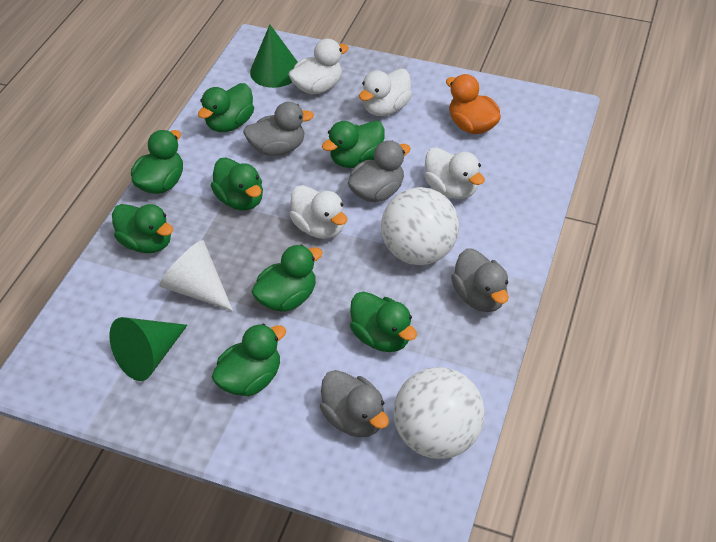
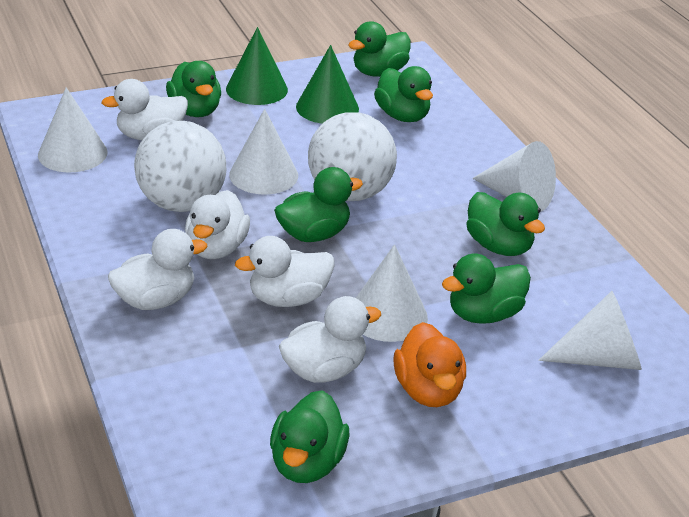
green duck: [112,204,173,253] [131,130,183,194] [198,83,254,132] [211,158,263,211] [212,324,286,396] [251,245,323,312] [322,121,385,168] [350,291,417,352] = 8 -> [166,61,221,117] [270,390,349,483] [274,167,363,242] [348,21,410,77] [374,66,433,122] [442,253,531,324] [466,192,545,256] = 7
grey duck: [243,102,314,156] [320,370,389,437] [348,140,411,202] [451,248,509,312] = 4 -> none = 0
white cone: [159,240,233,311] = 1 -> [38,87,107,172] [229,109,298,195] [356,244,428,342] [472,141,556,212] [538,291,642,370] = 5
white duck: [288,39,349,95] [290,185,347,239] [359,69,412,116] [424,147,485,199] = 4 -> [102,79,188,140] [108,229,207,310] [185,190,250,259] [235,236,335,307] [279,296,381,383] = 5

